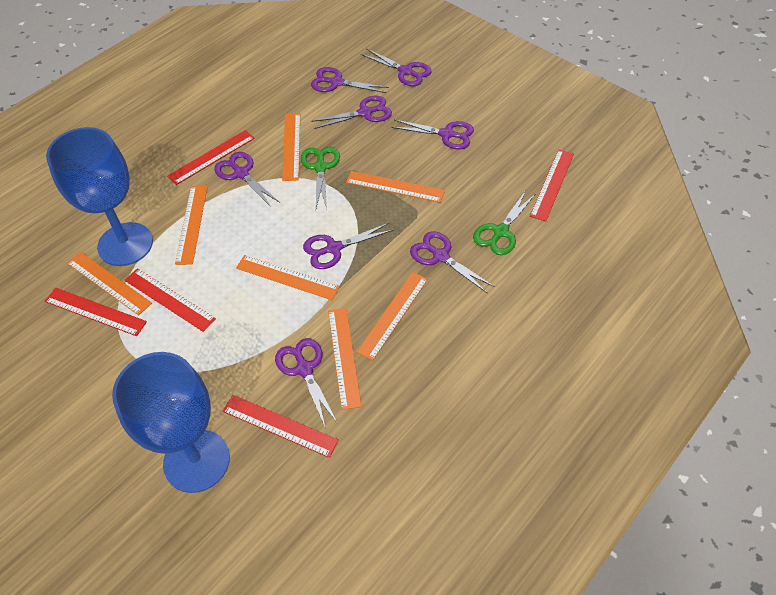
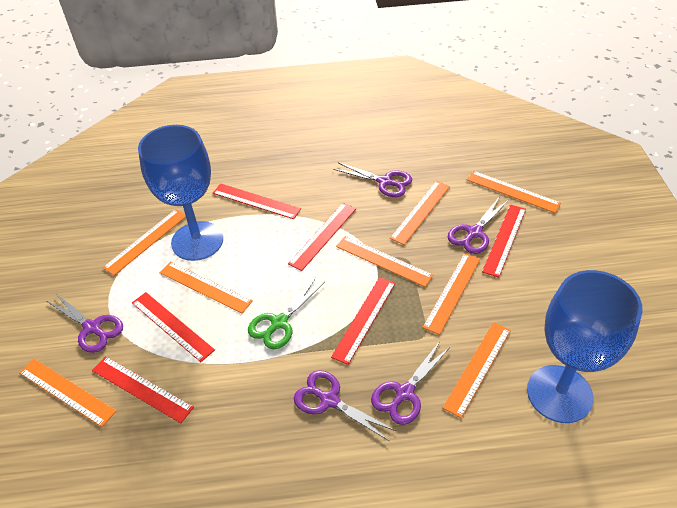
green scissors: [301,147,340,209] [473,190,535,255] = 2 -> [248,278,325,349] = 1
orange ruler: [67,252,152,315] [175,186,207,265] [236,255,340,300] [282,113,300,181] [328,308,362,410] [346,171,445,203] [357,272,428,361] = 7 -> [19,359,116,427] [103,209,186,276] [160,261,253,313] [336,236,433,287] [390,181,450,245] [422,253,481,335] [443,322,511,418] [467,171,561,213] = 8
purple scissors: [214,152,280,207] [275,338,338,426] [303,223,393,269] [311,67,389,93] [311,96,392,129] [361,48,432,86] [391,120,474,149] [410,231,495,293] = 8 -> [47,293,123,353] [294,370,396,441] [333,162,412,197] [371,341,450,425] [448,196,509,254] = 5
red ruler: [45,288,147,336] [125,268,216,332] [167,130,255,185] [222,395,339,458] [530,149,574,221] = 5 -> [92,356,194,423] [132,292,215,362] [213,183,301,219] [288,203,356,271] [331,277,396,365] [482,204,526,278] = 6

